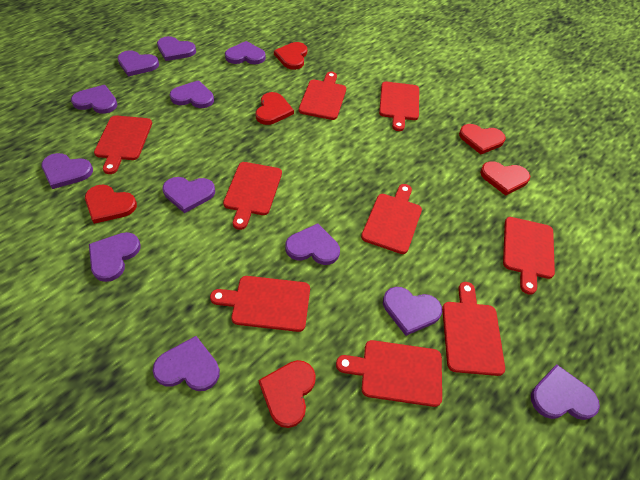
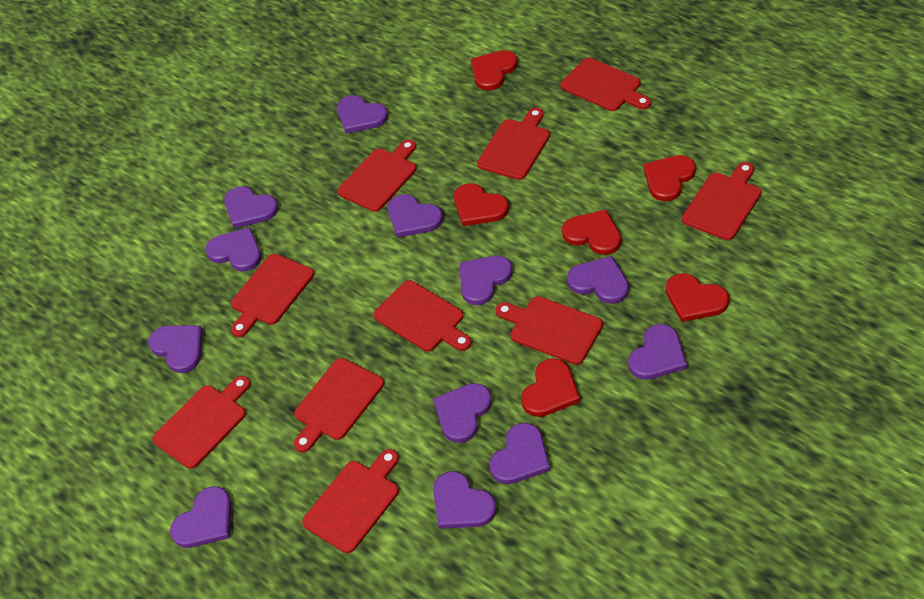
red cutting board: [94,115,152,174] [210,276,310,332] [223,162,282,230] [299,72,346,120] [336,340,442,407] [361,184,422,254] [379,82,419,131] [442,282,505,376] [503,217,555,295] = 9 -> [152,376,250,469] [231,254,314,337] [294,358,384,452] [302,449,399,553] [338,140,417,212] [373,280,472,352] [477,108,550,180] [496,296,603,365] [560,58,651,111] [682,162,761,240] = 10

